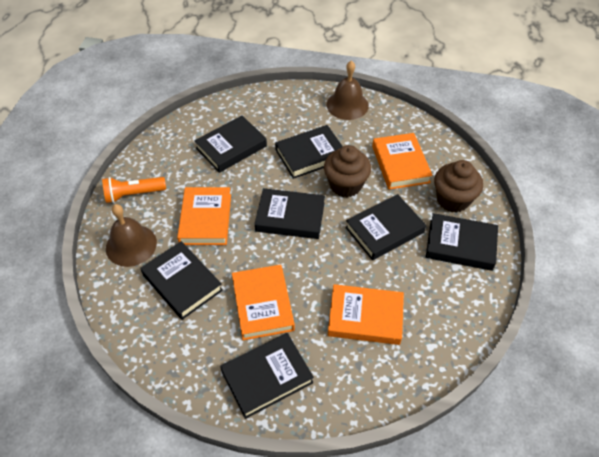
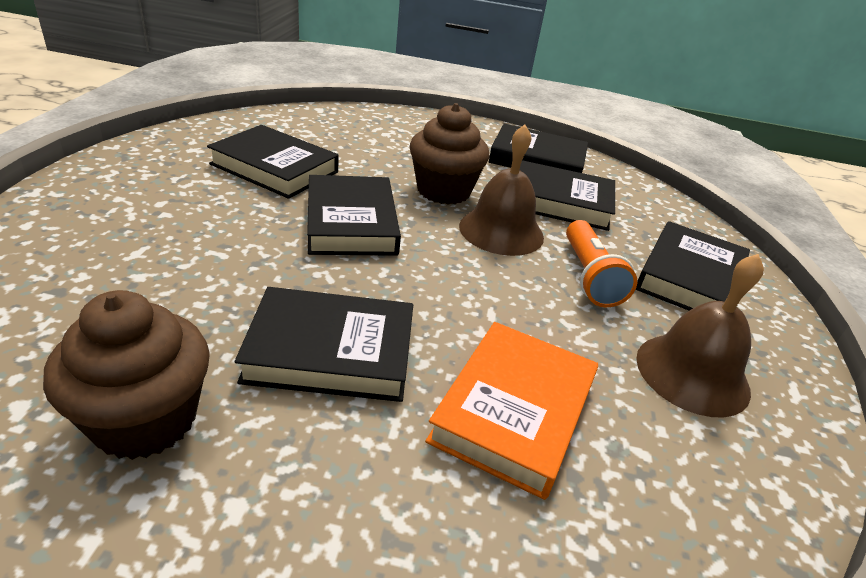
black book: [141,241,223,320] [194,116,267,173] [220,333,314,419] [255,188,325,239] [275,125,343,179] [345,194,426,260] [426,213,498,271] = 7 -> [207,125,339,199] [235,287,413,402] [307,175,401,256] [489,124,588,173] [520,160,615,231] [636,221,750,310] = 6
orange book: [177,187,231,245] [232,264,295,340] [328,284,404,345] [372,133,433,190] = 4 -> [425,322,598,500] = 1

